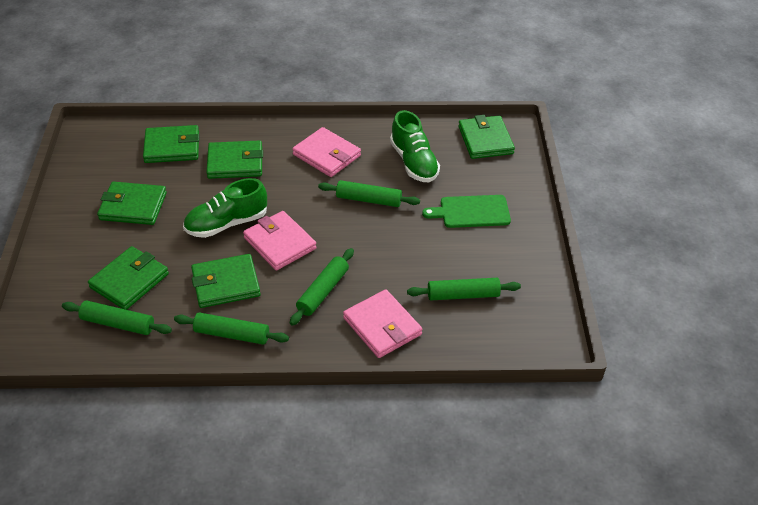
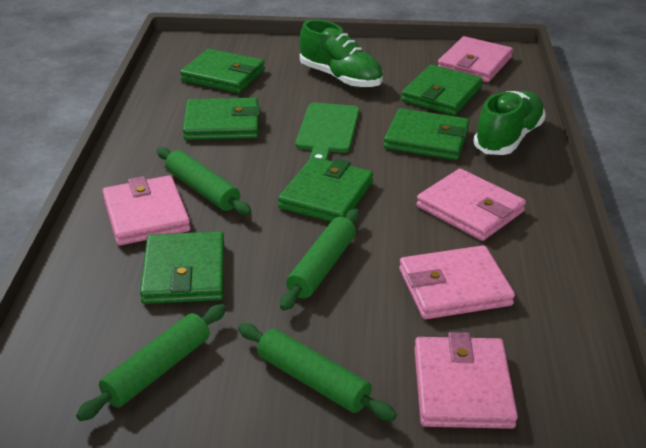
green rolling pin: [62,300,172,335] [174,312,289,345] [290,248,354,326] [318,180,420,207] [407,278,521,300] = 5 -> [76,304,226,421] [157,147,251,215] [238,323,397,421] [280,209,359,311] = 4
pink wallet: [243,211,317,270] [292,127,361,177] [343,289,422,358] = 3 -> [103,175,191,246] [399,245,515,319] [414,332,518,429] [416,169,526,241] [438,36,513,82] = 5

